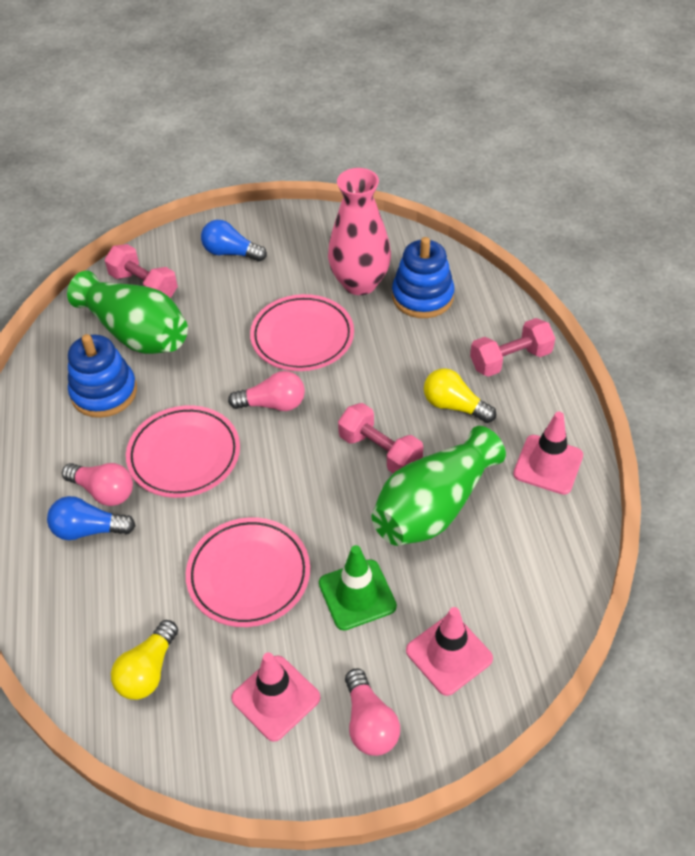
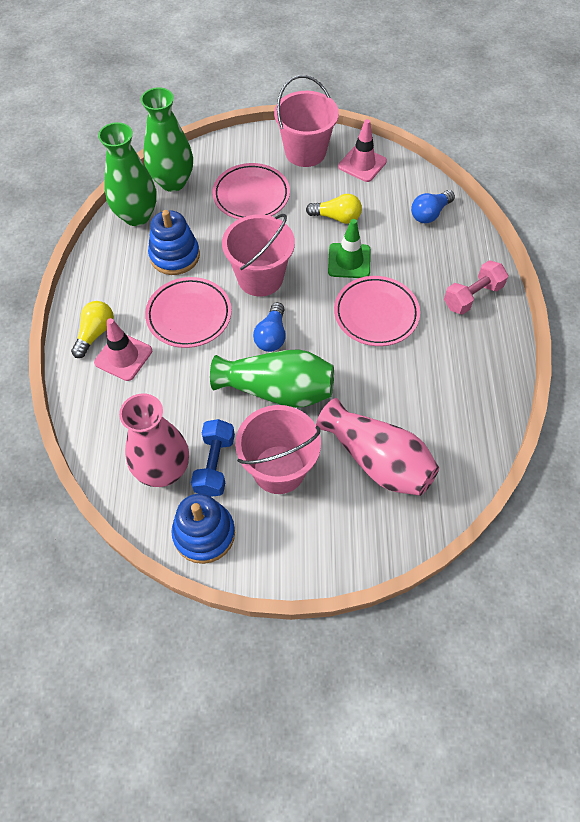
blue dumbbell: none = 0 -> [191,419,235,497] = 1
green vase: [67,271,188,354] [372,426,506,546] = 2 -> [98,122,157,226] [140,87,193,192] [210,349,334,408] = 3
pink bucket: none = 0 -> [222,214,295,297] [235,405,321,494] [274,75,339,167] = 3
pink dumbbell: [104,244,178,298] [338,403,423,473] [470,318,555,377] = 3 -> [444,260,508,315] = 1
pink light bulb: [62,463,133,506] [228,371,305,411] [345,669,400,756] = 3 -> none = 0
pink traffic cone: [231,652,320,742] [406,607,493,696] [513,412,583,495] = 3 -> [94,318,152,381] [338,119,387,182] = 2
pink vase: [328,168,391,295] = 1 -> [119,393,189,487] [316,398,439,496] = 2

